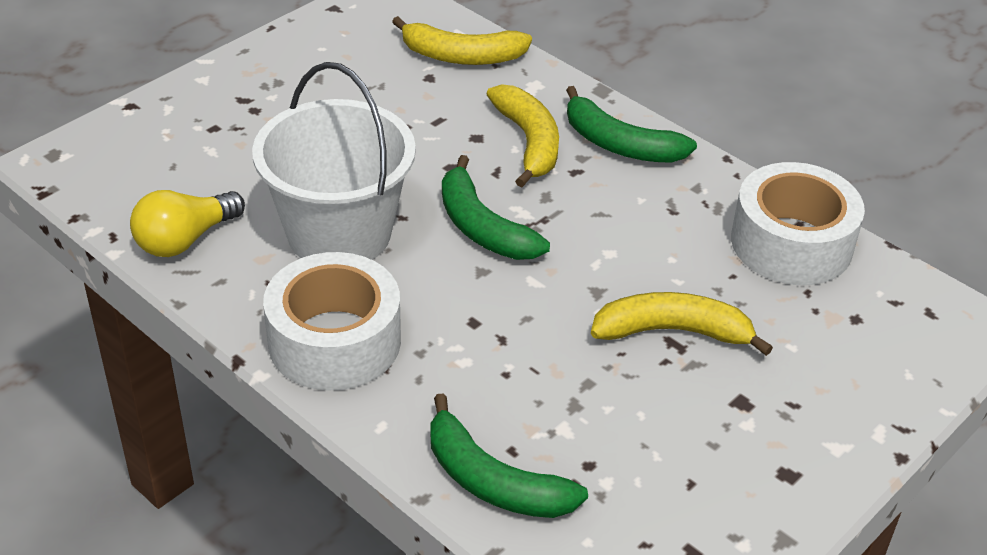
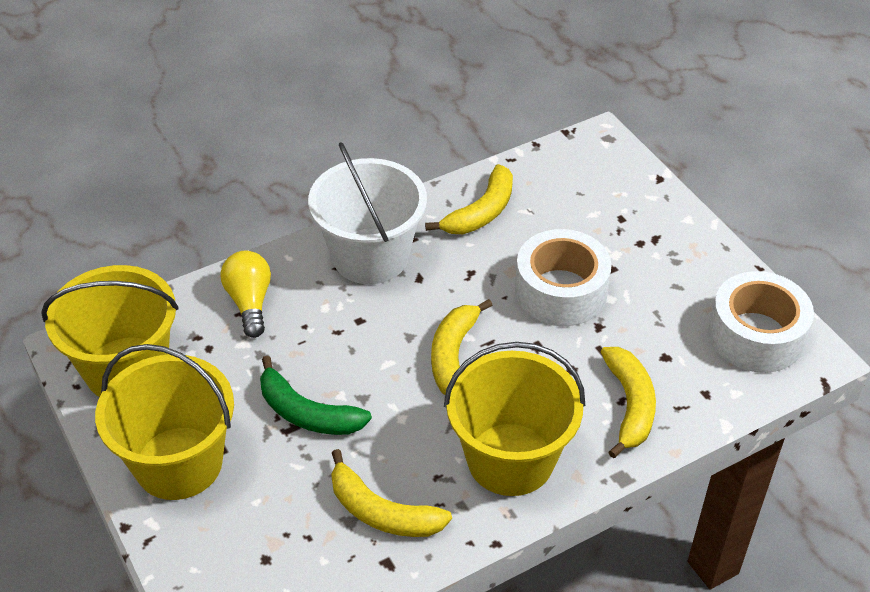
green banana: [430,393,588,518] [442,155,550,260] [566,86,697,163] = 3 -> [260,356,372,435] = 1
yellow banana: [392,16,532,65] [487,84,559,187] [591,292,773,356] = 3 -> [331,449,452,537] [425,164,513,234] [431,299,492,395] [601,347,656,458] = 4
yellow bucket: none = 0 -> [41,265,178,397] [95,344,234,500] [444,342,585,496] = 3

